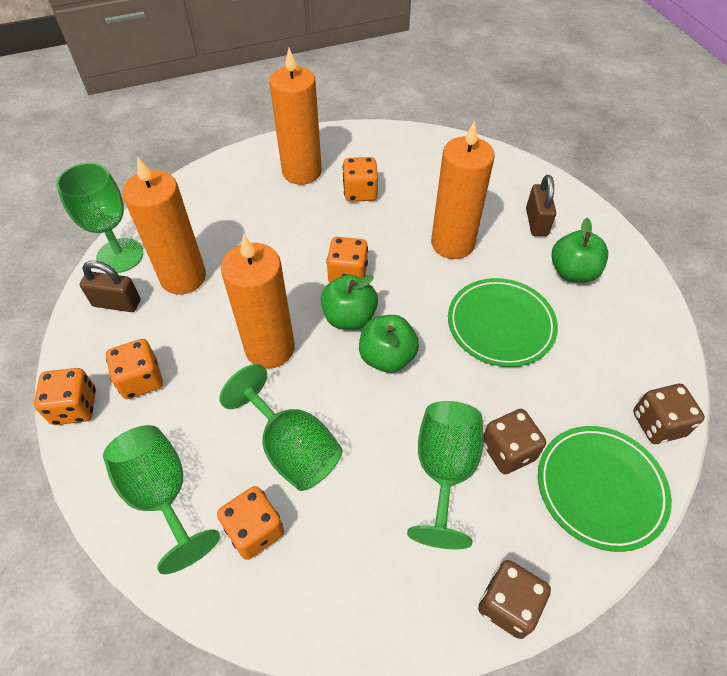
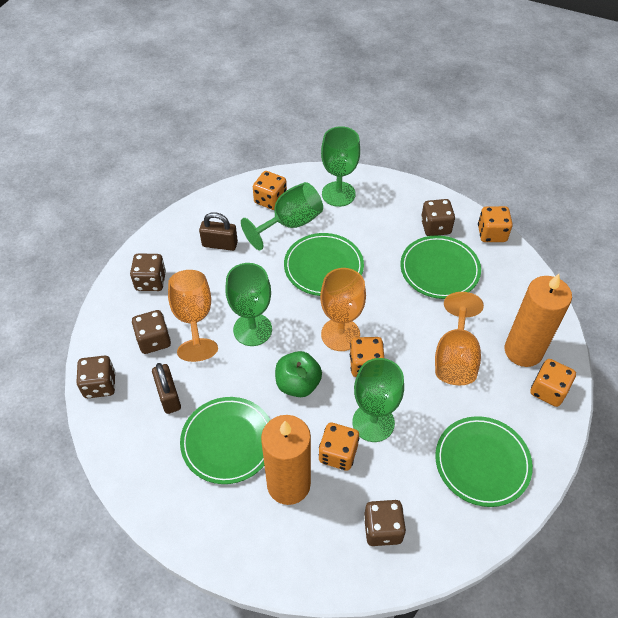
brown dice: [478,560,551,639] [483,409,546,474] [633,384,705,444] = 3 -> [76,356,115,398] [130,254,166,291] [132,310,171,354] [364,500,406,546] [421,199,455,236] = 5
green apple: [321,275,378,330] [359,315,419,373] [552,218,608,283] = 3 -> [275,351,322,397] = 1
green plate: [448,278,558,367] [538,426,672,552] = 2 -> [180,397,270,484] [284,233,364,296] [400,235,481,299] [435,416,533,507] = 4
orange candle: [122,156,206,294] [221,234,295,369] [269,48,322,185] [431,120,495,259] = 4 -> [261,415,311,505] [505,274,572,367] = 2
orange goblet: none = 0 -> [168,270,218,362] [320,268,366,351] [435,292,484,385] = 3

